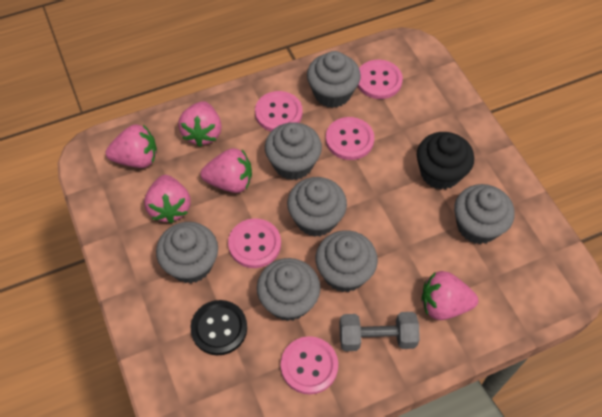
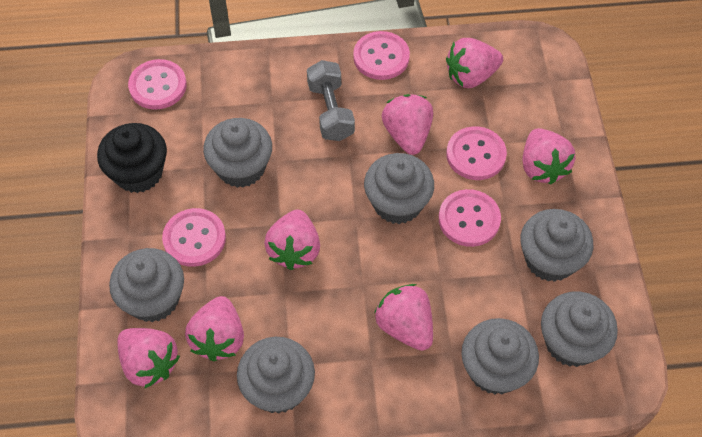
black button: [191,300,247,355] = 1 -> none = 0
pink strawberry: [106,125,157,168] [144,175,191,223] [178,101,222,147] [201,148,252,193] [421,271,478,320] = 5 -> [117,328,180,388] [185,296,244,361] [264,210,320,270] [374,284,433,351] [382,94,433,155] [446,38,503,88] [522,128,575,185] = 7

